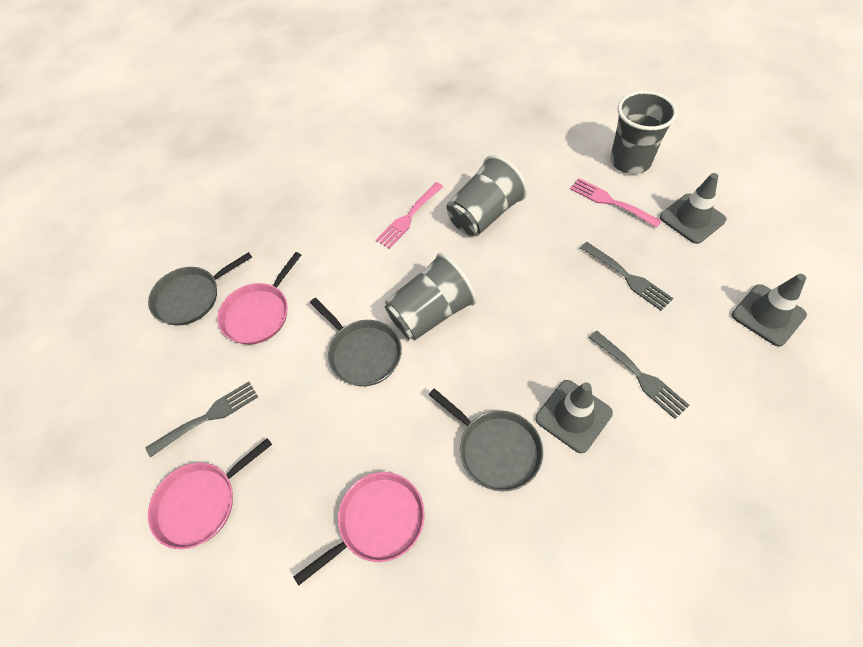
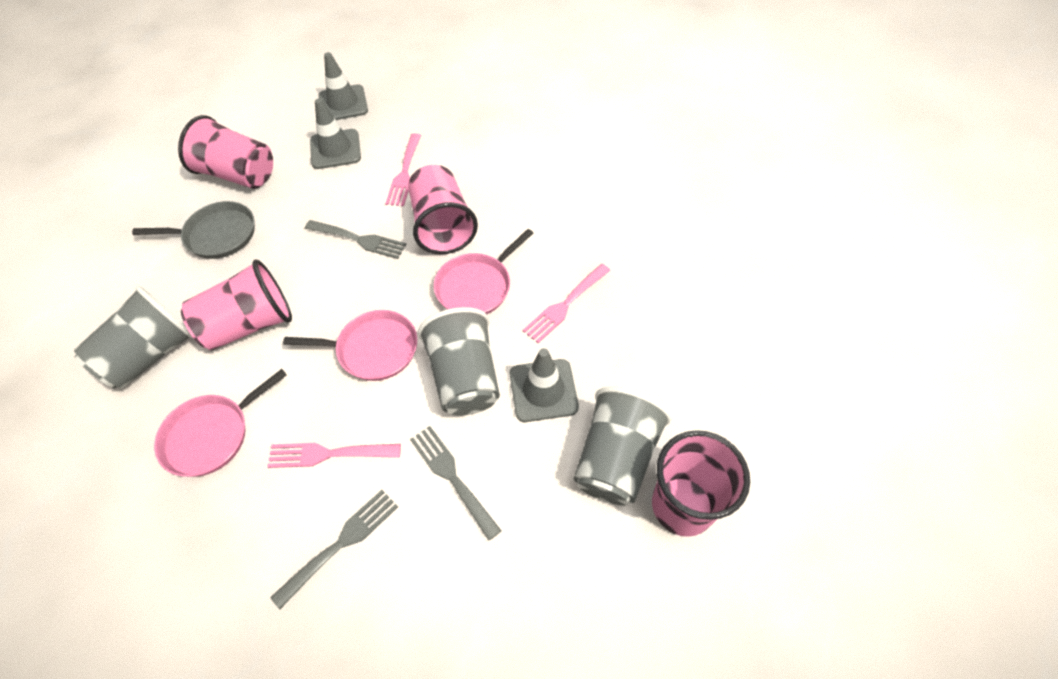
grey pan: [148,252,252,325] [310,298,402,386] [429,388,543,491] = 3 -> [132,201,255,259] = 1
pink cup: none = 0 -> [178,115,273,189] [181,260,292,350] [408,165,478,254] [652,430,750,537] = 4
pink fork: [376,182,443,249] [570,178,662,228] = 2 -> [267,443,401,468] [385,133,421,206] [522,264,611,343] = 3

